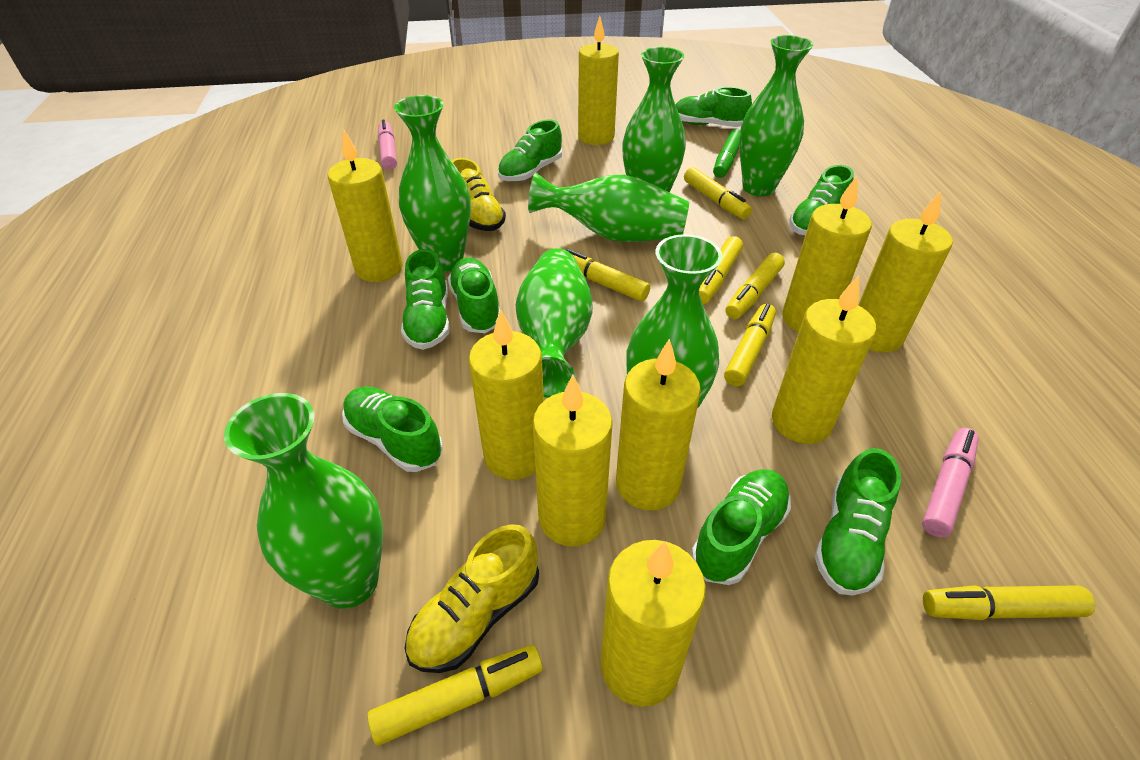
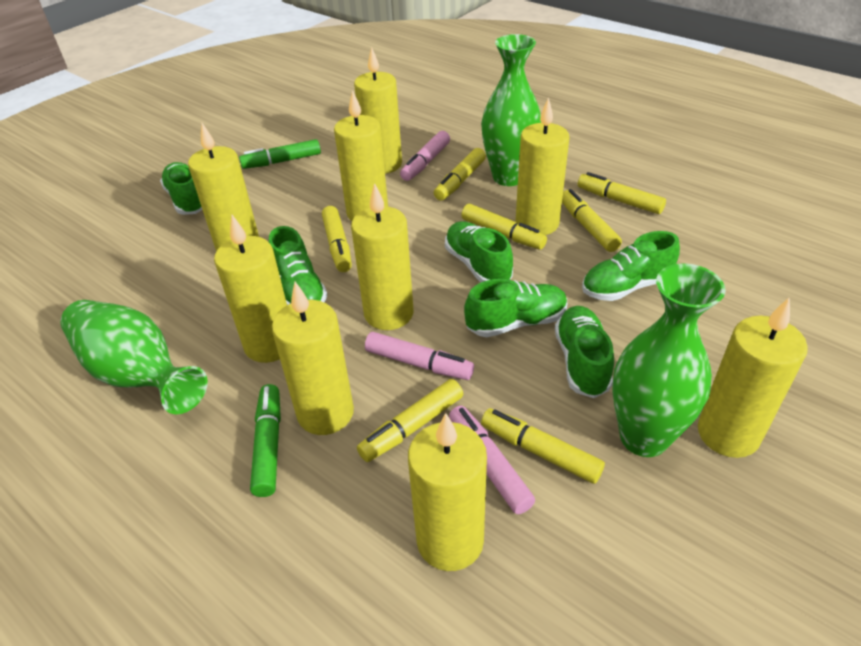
green marker: [713,129,740,178] = 1 -> [239,139,321,169] [250,384,281,497] = 2
green shoe: [342,387,443,472] [401,249,450,350] [448,257,500,333] [498,120,562,182] [675,87,752,127] [691,469,791,585] [789,165,854,235] [815,448,901,596] = 8 -> [160,162,202,215] [269,226,328,305] [445,221,513,282] [464,279,567,337] [555,306,614,398] [582,231,680,301] = 6
green vase: [224,393,383,609] [394,95,471,272] [516,248,593,398] [528,172,689,242] [622,47,686,192] [626,234,722,409] [739,35,813,196] = 7 -> [61,300,208,414] [481,34,541,186] [612,263,726,457] = 3
pink marker: [378,120,397,170] [922,428,979,538] = 2 -> [365,332,474,380] [400,131,450,181] [449,406,535,514] = 3
yellow shoe: [404,524,539,673] [452,158,506,231] = 2 -> none = 0

